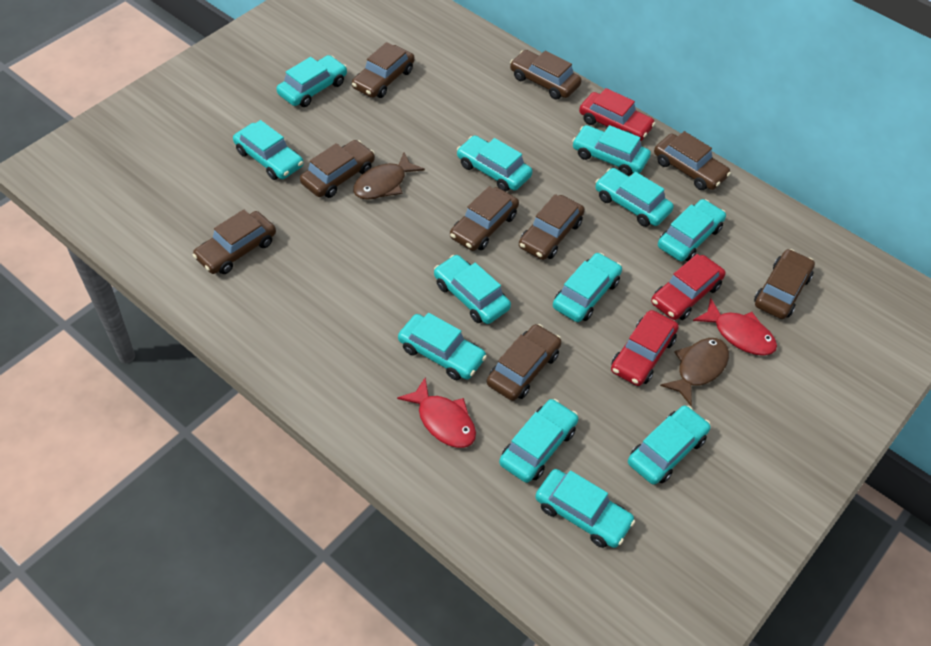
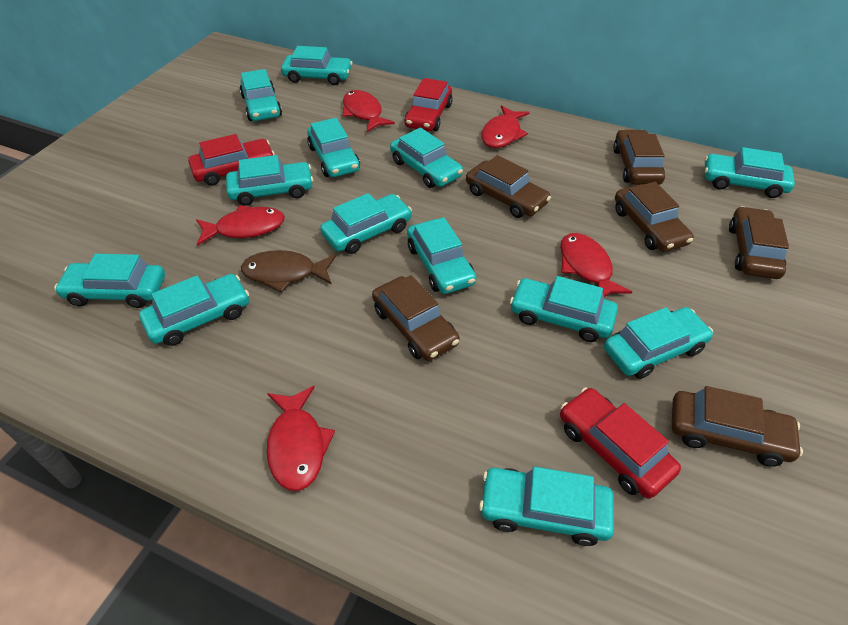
brown car: [193,209,276,274] [300,140,375,198] [352,42,415,98] [450,186,519,251] [487,324,562,401] [510,50,582,100] [519,194,585,260] [654,131,731,190] [754,249,815,319] = 9 -> [372,275,460,361] [466,155,551,218] [613,129,665,185] [615,182,693,252] [672,386,803,467] [729,206,789,279] = 6
brown fish: [353,153,425,200] [660,338,729,406] = 2 -> [241,250,336,292] = 1
red fish: [397,377,476,448] [693,298,777,356] = 2 -> [196,205,285,246] [267,386,335,491] [343,90,395,132] [481,105,530,148] [560,233,632,297] = 5
turquoise car: [233,120,304,180] [276,55,347,107] [398,313,487,380] [434,255,511,324] [457,135,533,192] [499,399,578,483] [535,469,635,548] [553,253,622,322] [572,125,651,176] [595,168,674,227] [628,405,711,485] [658,199,726,261] = 12 -> [54,254,165,308] [139,274,249,346] [226,155,313,206] [240,69,282,121] [281,46,353,85] [307,118,360,177] [320,193,412,254] [390,128,463,188] [407,217,476,294] [479,467,614,546] [510,276,618,342] [604,307,713,379] [705,147,795,198] = 13

